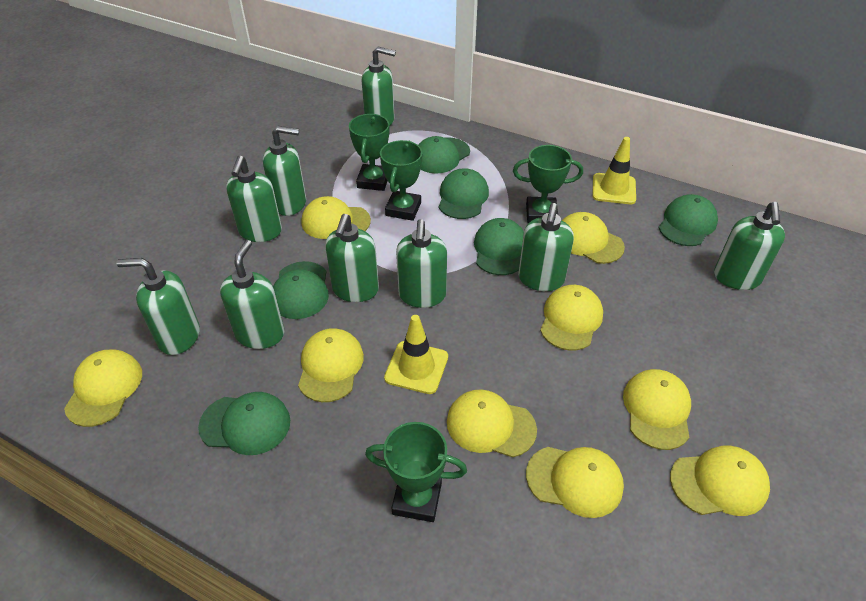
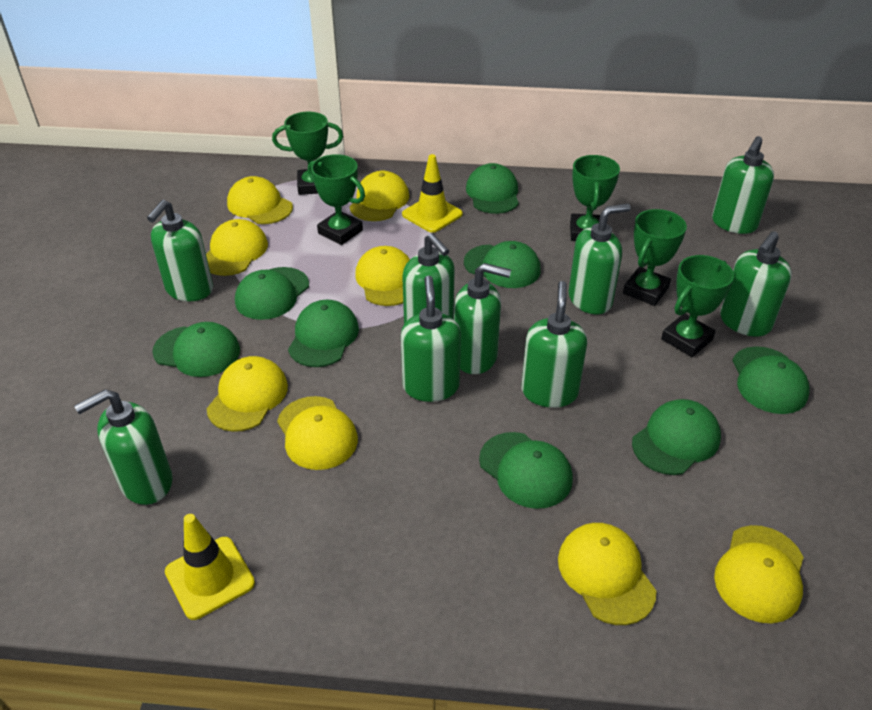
green cap: [198,392,290,455] [273,261,329,319] [418,136,470,174] [439,168,489,219] [474,218,524,275] [658,194,718,246] = 6 -> [152,322,240,377] [235,267,309,320] [288,300,359,367] [464,241,541,288] [466,163,519,214] [479,432,573,509] [632,399,721,475] [732,346,810,414] = 8
green trophy: [349,114,389,191] [365,422,467,522] [380,140,422,221] [513,145,583,223] = 4 -> [272,112,343,195] [308,154,365,245] [570,155,620,241] [623,209,687,306] [661,255,734,357] = 5
yellow cap: [64,349,142,427] [298,328,364,402] [301,196,371,239] [447,389,537,457] [526,447,624,518] [540,285,603,351] [562,212,625,264] [623,369,691,450] [670,446,770,516] = 9 -> [206,219,268,276] [207,356,288,432] [227,176,293,224] [277,396,358,470] [349,171,409,221] [355,246,410,306] [558,523,656,625] [714,525,804,623] = 8

